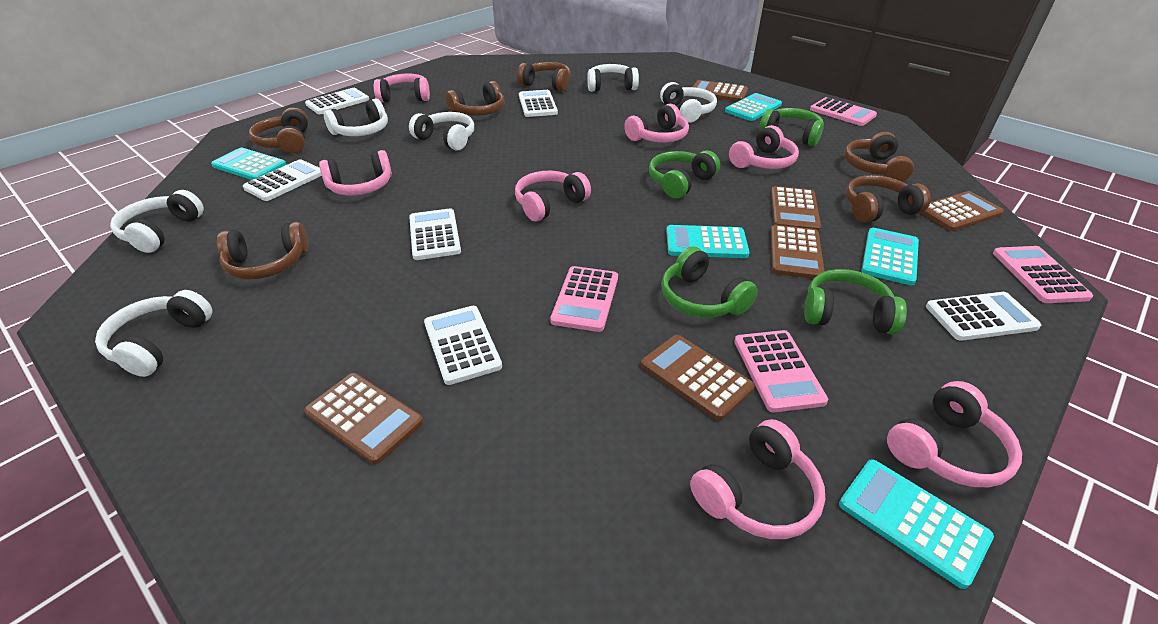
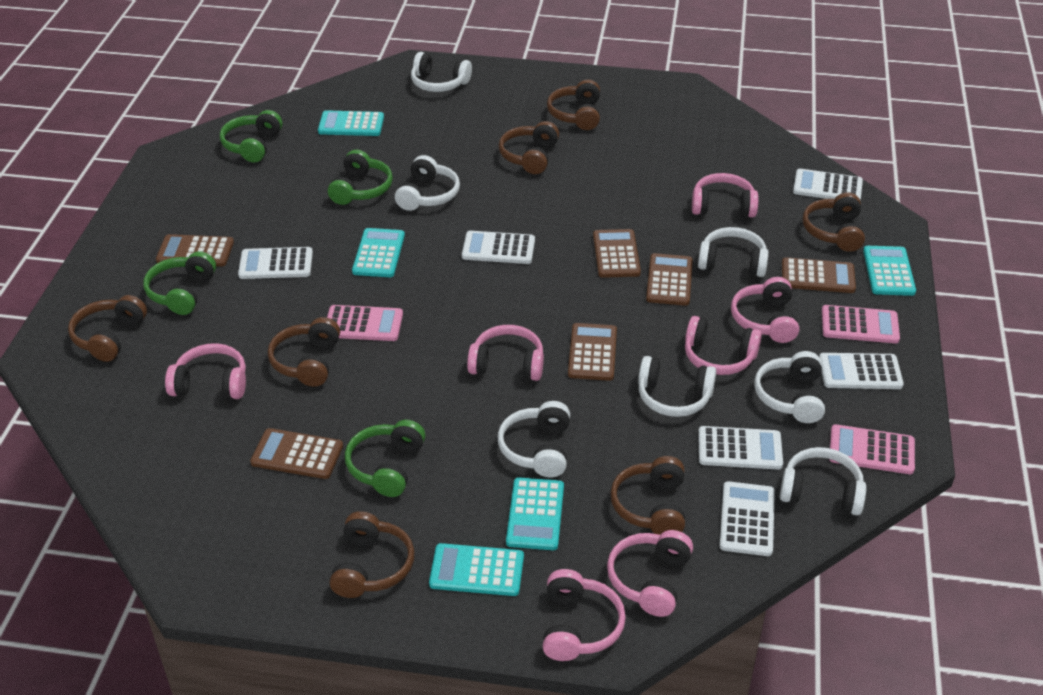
brown headphones: [217,222,309,280] [249,108,308,153] [446,81,505,116] [517,62,571,91] [844,132,914,182] [846,175,931,223] = 6 -> [68,295,147,362] [268,317,340,387] [330,511,414,598] [499,121,559,174] [547,79,600,130] [610,456,685,535] [802,192,865,252] = 7
pink calculator: [550,266,618,332] [734,330,828,412] [810,97,877,126] [993,246,1093,303] = 4 -> [327,305,403,341] [822,305,900,344] [829,424,915,474] = 3
white headphones: [95,290,212,377] [110,190,204,253] [324,98,388,136] [409,112,474,150] [587,64,639,92] [660,82,717,123] = 6 -> [395,155,460,211] [411,52,472,92] [498,401,570,477] [638,356,716,417] [698,227,769,277] [754,351,825,423] [780,447,867,515] = 7

